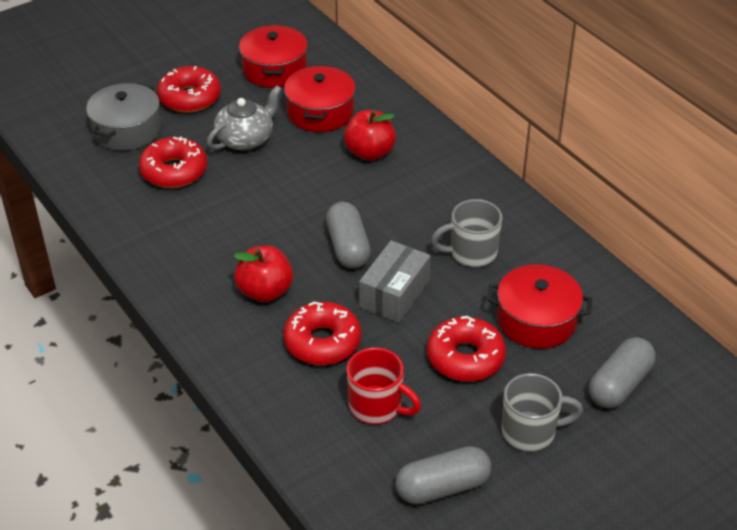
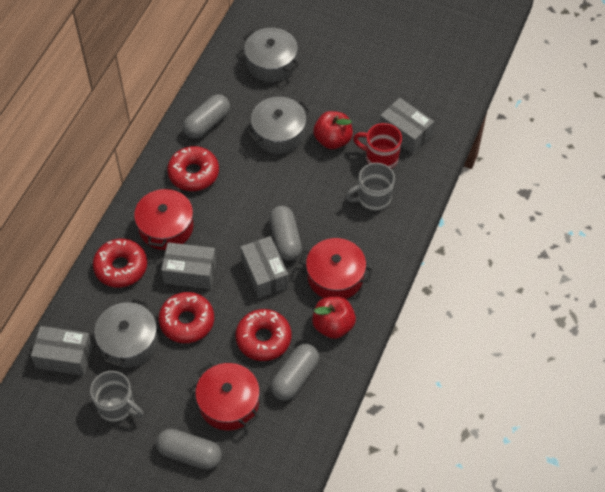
grey box: [359,241,431,323] = 1 -> [31,326,93,376] [161,242,217,289] [240,236,289,298] [380,98,434,154] = 4
grey capsule: [326,202,371,269] [395,446,491,505] [589,337,656,409] = 3 -> [156,429,222,470] [183,94,230,139] [269,206,302,261] [271,344,319,401] = 4
grey pot: [86,83,161,151] = 1 -> [94,298,158,368] [243,28,299,82] [247,97,310,154] = 3
grey teapot: [207,85,282,150] = 1 -> none = 0

